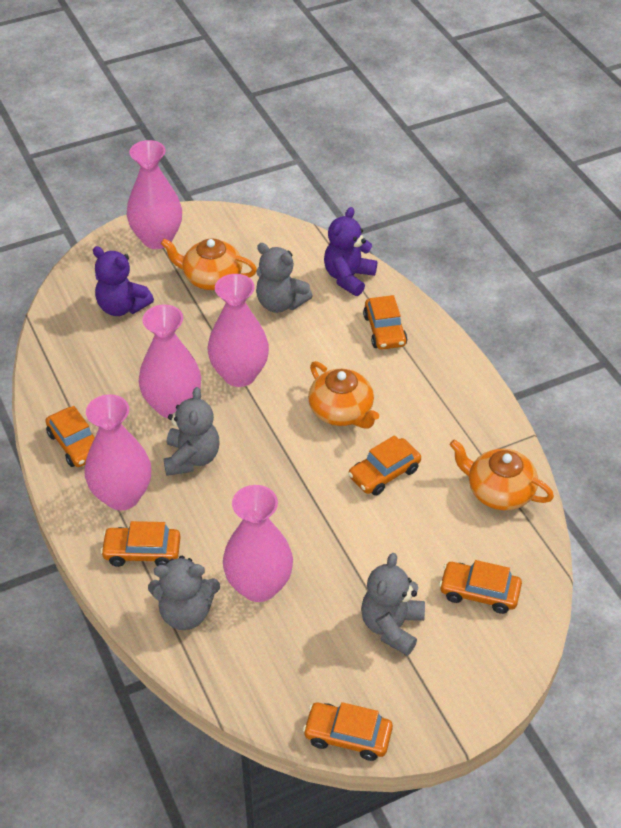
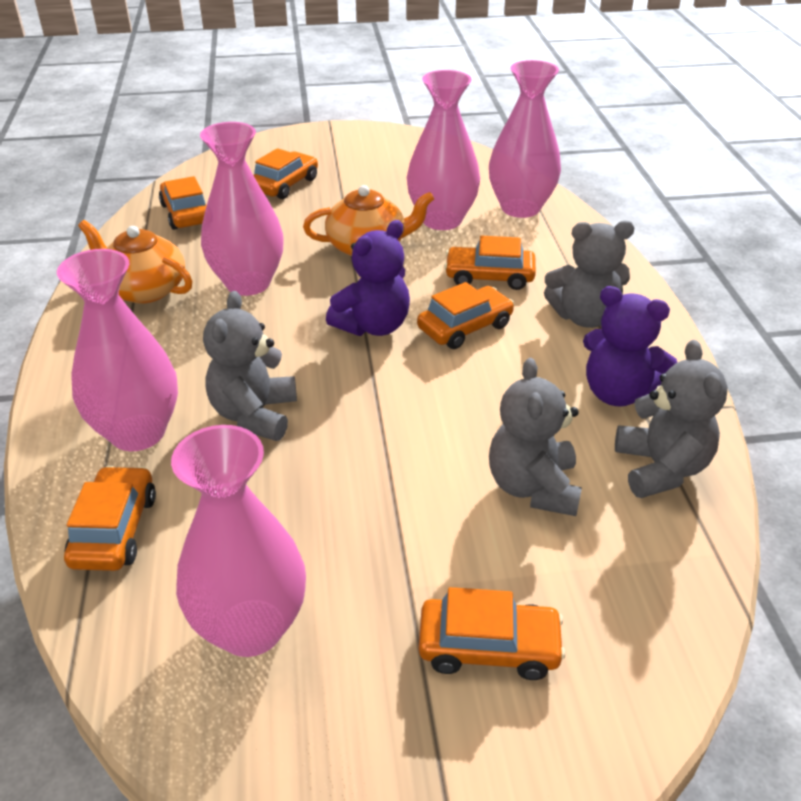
orange teapot: [161,238,257,290] [308,361,379,429] [450,439,554,510] = 3 -> [78,220,192,304] [303,185,434,256] = 2

